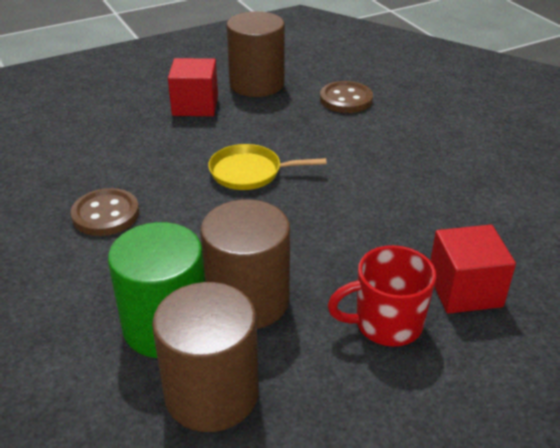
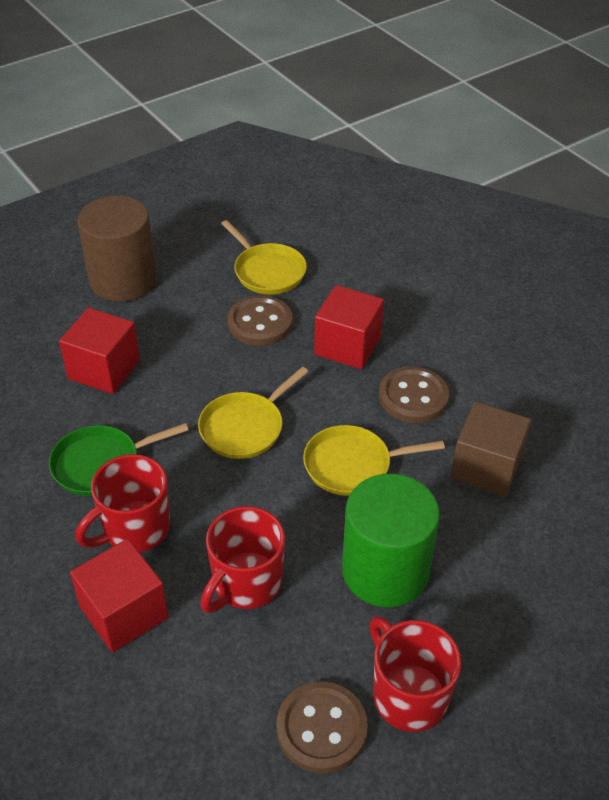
brown button: [71,188,139,236] [320,81,373,113] = 2 -> [228,295,292,346] [277,681,368,773] [379,366,449,423] = 3
brown cube: none = 0 -> [451,402,531,497] = 1
brown cylinder: [152,282,259,432] [200,200,290,329] [227,11,285,97] = 3 -> [78,196,157,302] = 1
green pan: none = 0 -> [49,423,189,496] = 1
red cube: [168,58,218,116] [430,225,516,314] = 2 -> [59,308,140,394] [70,539,169,653] [314,285,384,369] = 3
red mug: [327,245,436,346] = 1 -> [75,454,170,552] [200,506,285,613] [369,616,462,732] = 3
yellow pan: [208,144,327,190] = 1 -> [198,367,308,459] [221,220,307,294] [303,425,445,496] = 3

